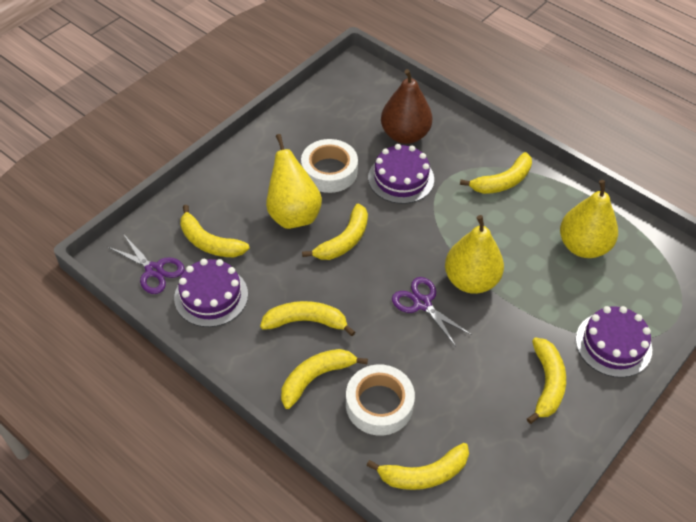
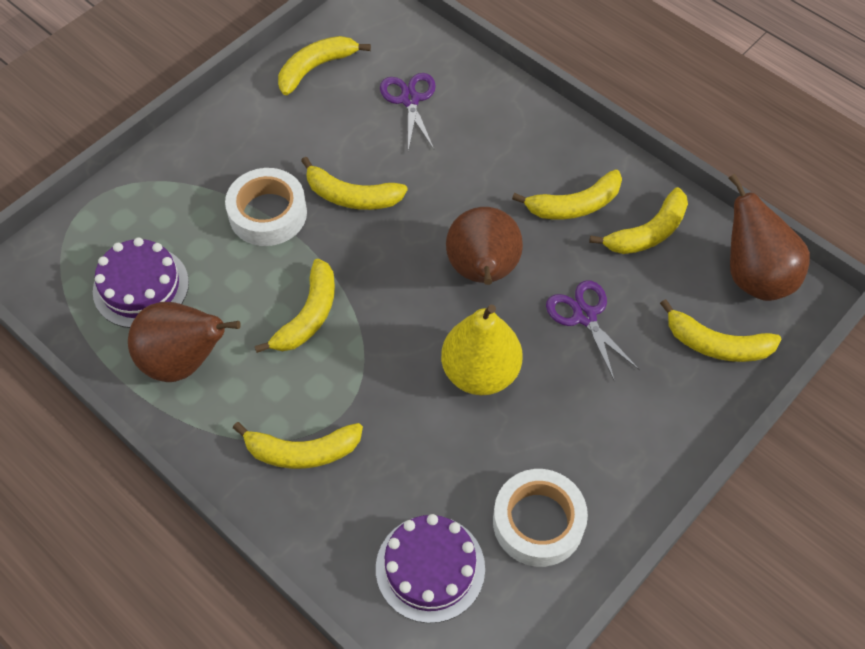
brown pear: [381,69,433,144] = 1 -> [128,302,241,382] [446,207,523,285] [729,174,810,301] = 3
purple cake: [174,259,248,327] [368,144,434,204] [576,306,652,378] = 3 -> [93,237,189,328] [376,514,485,623] = 2
yellow pear: [266,134,322,229] [445,215,504,294] [560,180,618,258] = 3 -> [441,305,522,395] = 1

